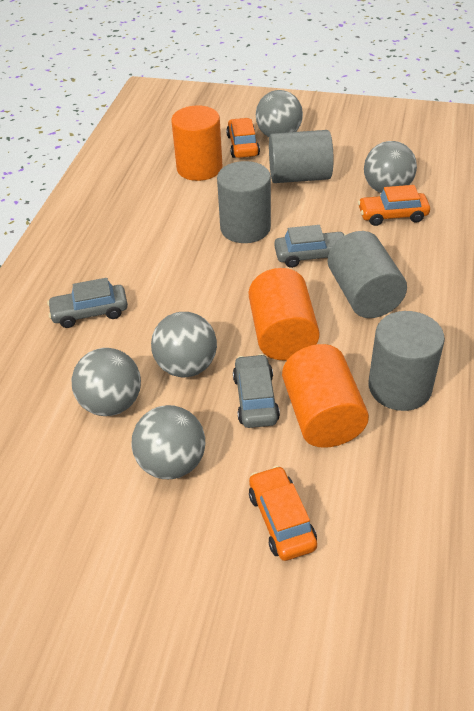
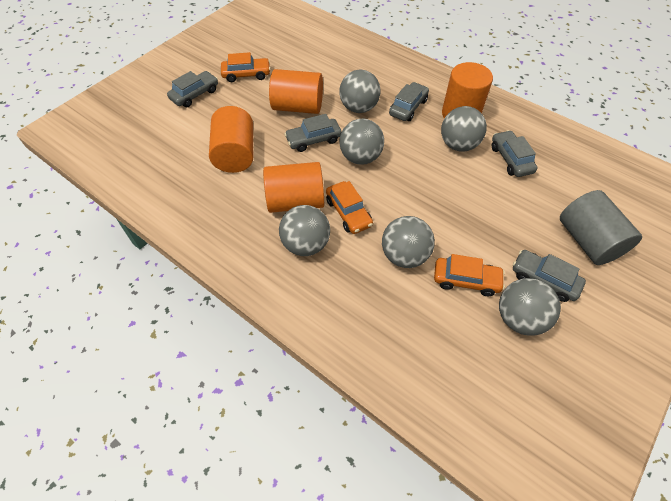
grey ball: [71,348,141,416] [132,405,205,479] [151,312,217,377] [256,90,303,137] [364,141,417,193] = 5 -> [279,205,330,256] [339,70,381,113] [339,119,384,165] [382,216,435,268] [441,106,487,152] [499,278,561,336] = 6
grey car: [47,278,128,328] [233,354,280,428] [274,225,346,268] = 3 -> [167,71,218,107] [284,114,342,152] [389,82,429,121] [492,130,538,177] [513,250,586,302] = 5
grey cylinder: [217,161,271,243] [269,130,333,183] [328,231,407,318] [368,311,445,411] = 4 -> [560,190,642,265] = 1
orange cylinder: [171,105,222,181] [249,268,320,361] [282,344,369,448] = 3 -> [209,106,253,173] [263,162,324,213] [269,69,323,114] [442,62,493,118] = 4

